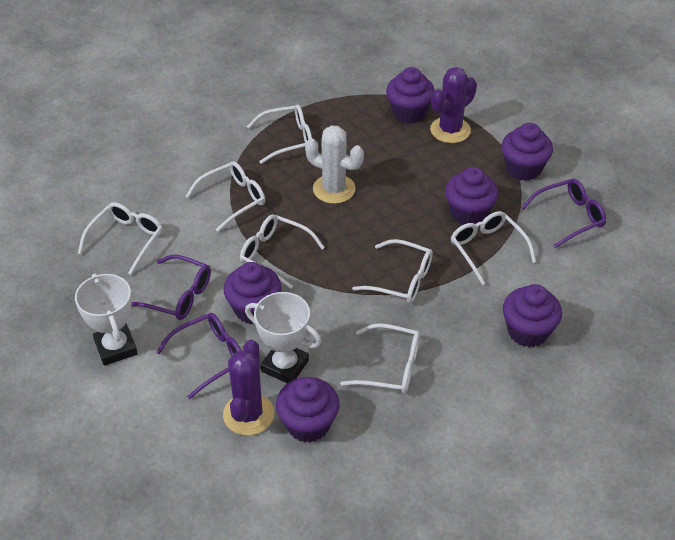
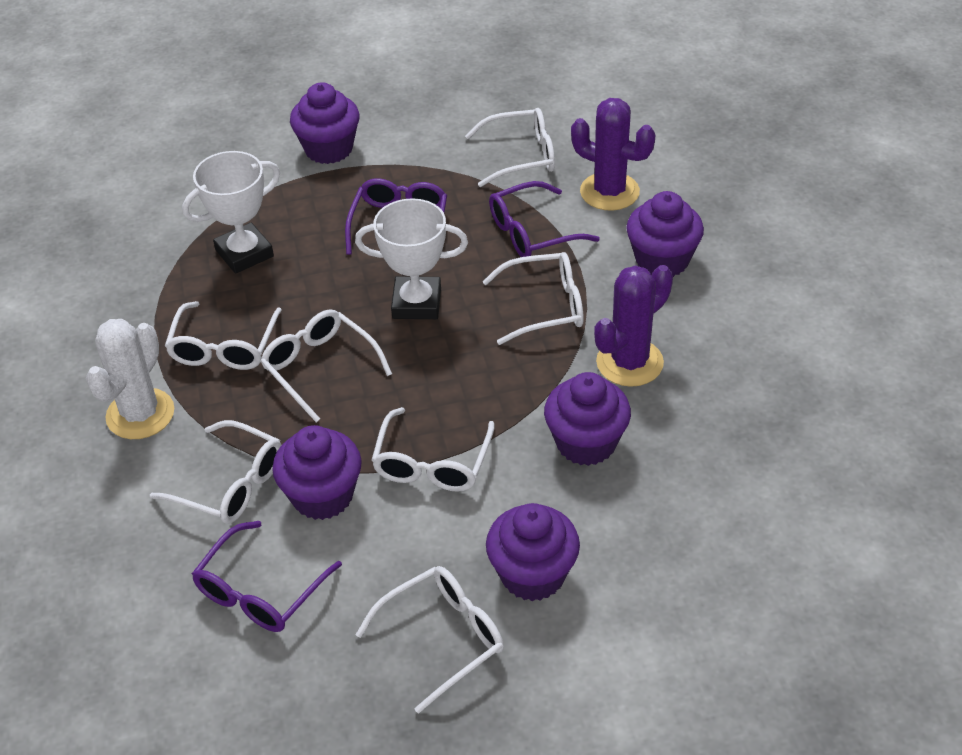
purple cupcake: [223,262,282,324] [276,377,339,442] [386,67,435,123] [445,167,498,225] [501,123,553,181] [503,284,562,347] = 6 -> [272,425,362,520] [290,82,359,164] [486,503,580,601] [544,372,631,466] [626,191,704,277] = 5

